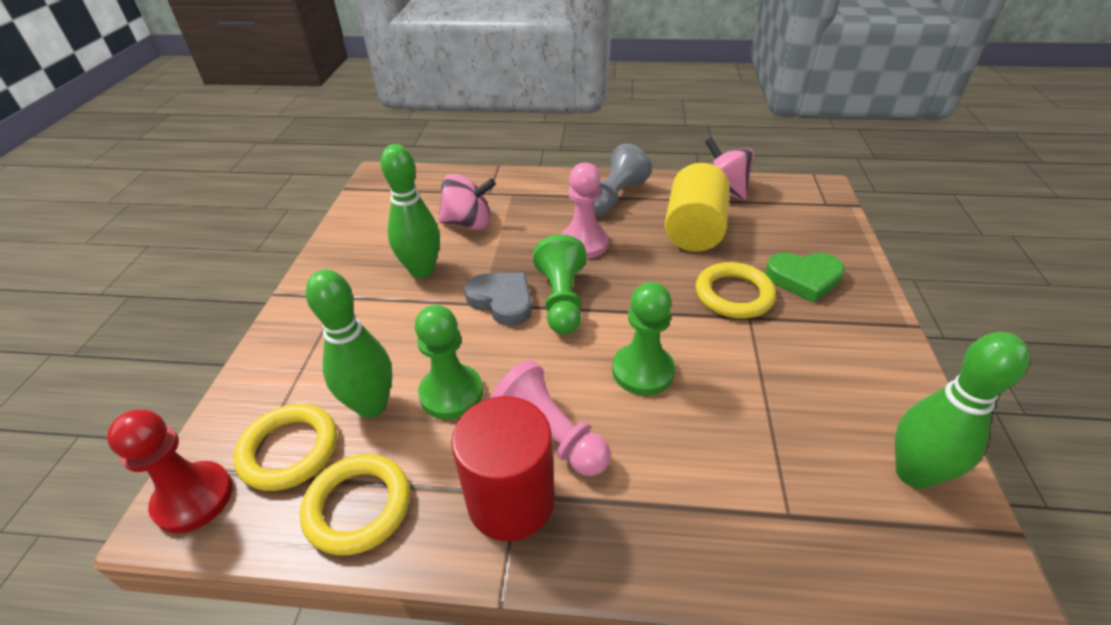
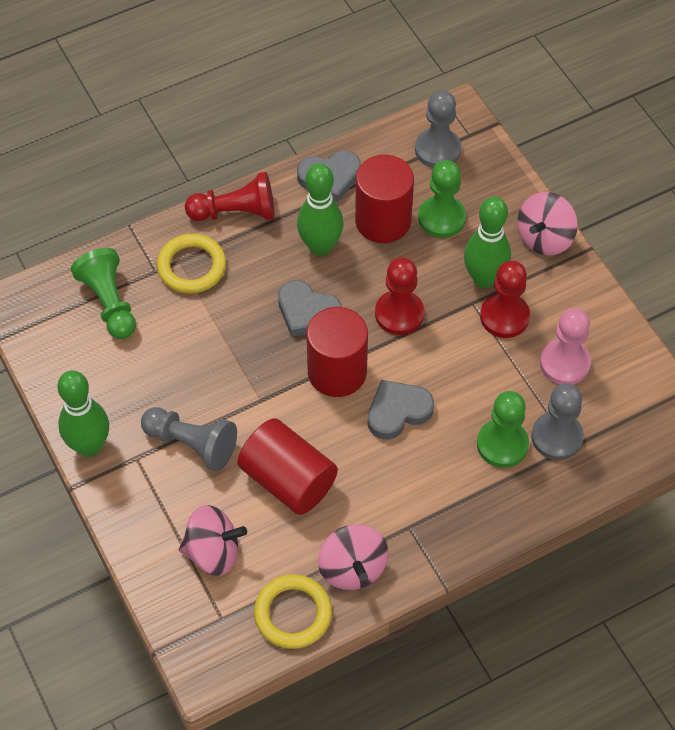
green heart: [765,253,845,303] = 1 -> none = 0
grey heart: [464,272,532,326] = 1 -> [278,280,342,337] [297,150,361,202] [368,380,434,440] = 3
grey pawn: [594,144,652,216] = 1 -> [141,407,237,472] [415,90,461,168] [531,383,584,460] = 3
pink pawn: [490,360,611,476] [561,163,609,259] = 2 -> [540,308,591,385] = 1
pink spinning top: [438,174,496,230] [705,137,754,200] = 2 -> [179,505,247,576] [318,524,388,590] [517,192,578,255] = 3
red cylinder: [451,396,555,541] = 1 -> [237,418,338,515] [306,307,368,397] [355,155,414,243] = 3
red pawn: [107,410,232,533] = 1 -> [185,172,275,221] [375,258,424,335] [480,261,530,338] = 3
yellow cylinder: [665,163,730,252] = 1 -> none = 0
yellow ring: [233,404,337,491] [300,454,410,555] [696,262,776,319] = 3 -> [157,234,226,294] [254,574,332,649] = 2

